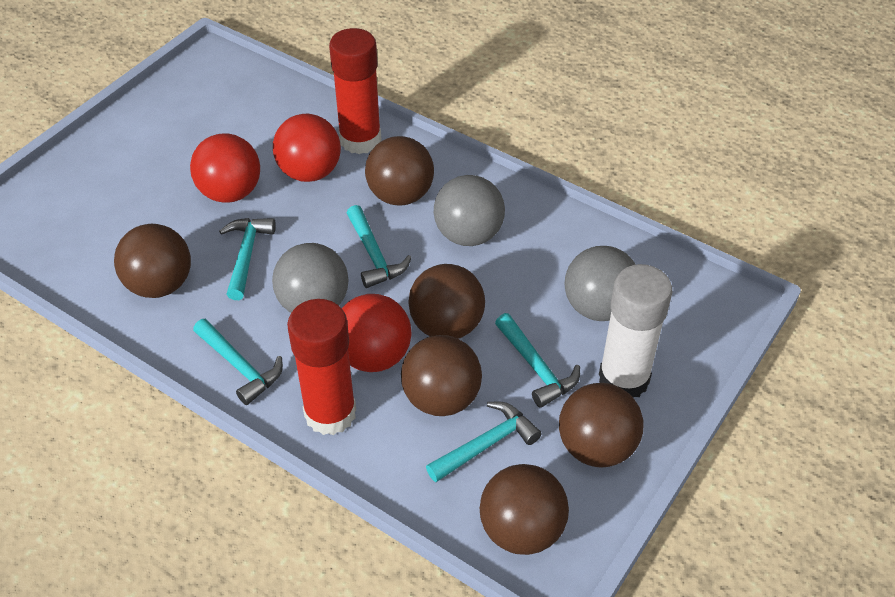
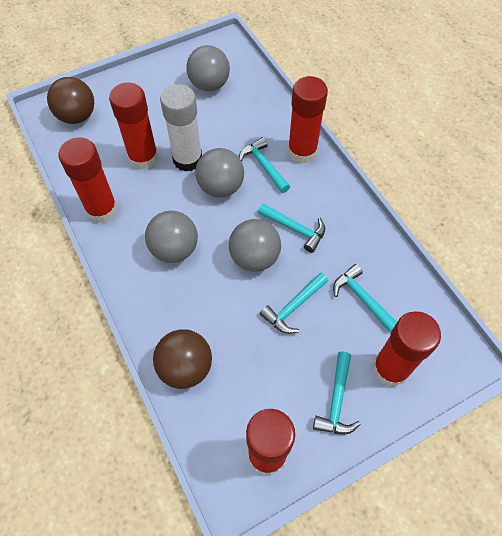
brown ball: [114,224,191,298] [365,136,434,206] [401,335,482,416] [408,264,485,339] [480,464,569,555] [559,383,643,467] = 6 -> [47,77,94,124] [153,329,212,389] = 2
grey ball: [272,243,349,313] [434,175,505,246] [565,246,636,321] = 3 -> [145,211,198,263] [186,45,230,91] [195,148,244,198] [229,219,281,272] = 4
red ball: [190,133,260,203] [273,114,341,182] [342,294,412,372] = 3 -> none = 0
red glue stick: [287,299,356,435] [329,28,381,154] = 2 -> [58,137,118,223] [109,83,158,170] [246,409,295,475] [288,76,328,164] [372,311,441,387] = 5

